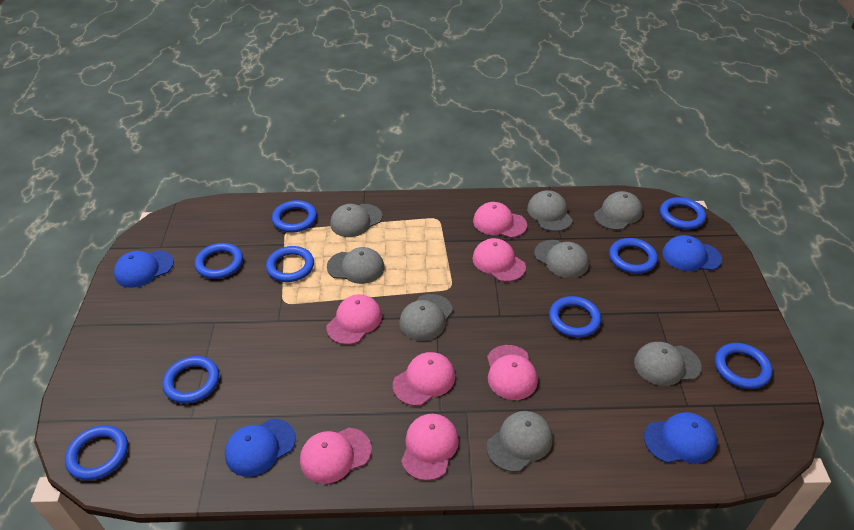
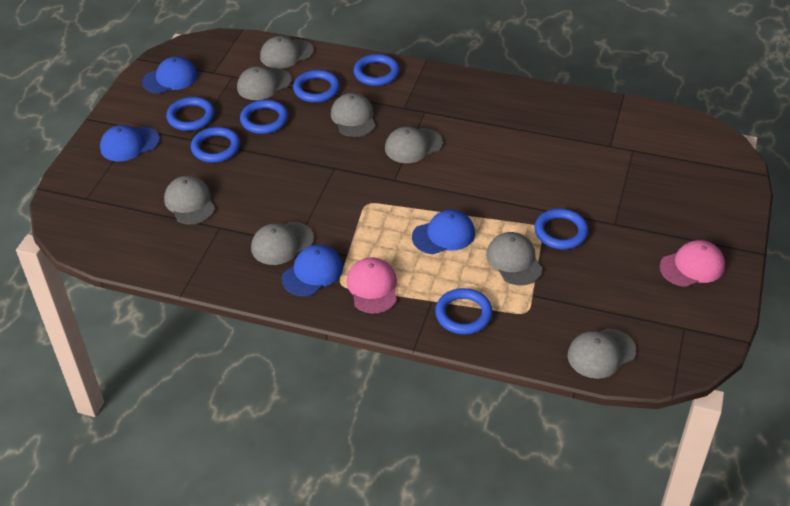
blue ring: [65,425,128,480] [162,356,219,403] [195,243,243,279] [266,246,314,282] [272,200,317,233] [549,296,601,338] [609,238,658,274] [660,197,706,230] [715,343,772,389] = 9 -> [166,97,215,131] [191,127,240,163] [240,100,288,134] [293,70,340,103] [353,54,400,86] [435,288,493,335] [534,209,589,249] = 7
pink cap: [300,428,372,484] [326,294,382,345] [393,352,455,406] [401,414,459,481] [473,202,527,238] [473,238,526,282] [487,345,538,400] = 7 -> [347,257,397,313] [660,240,725,287] = 2

